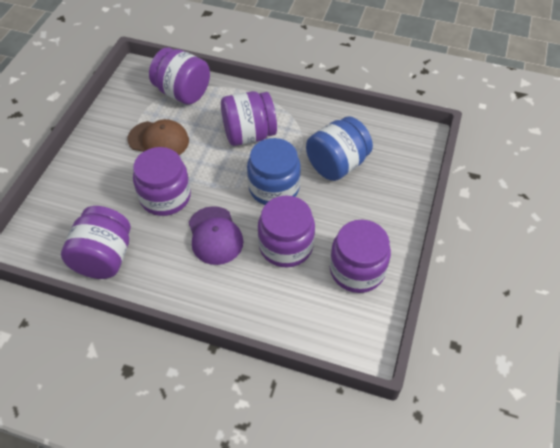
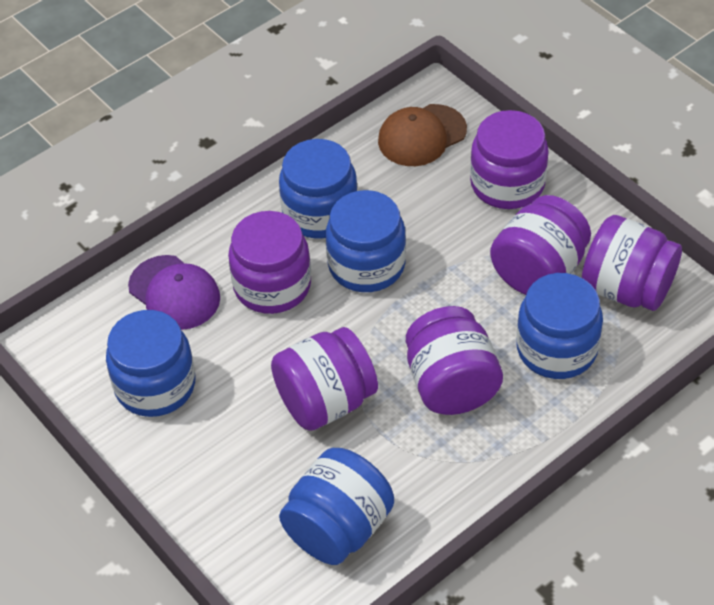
blue jar: [247,138,301,205] [306,116,373,181] = 2 -> [106,310,195,417] [279,139,358,238] [279,448,394,565] [326,190,406,292] [516,273,603,379] = 5

